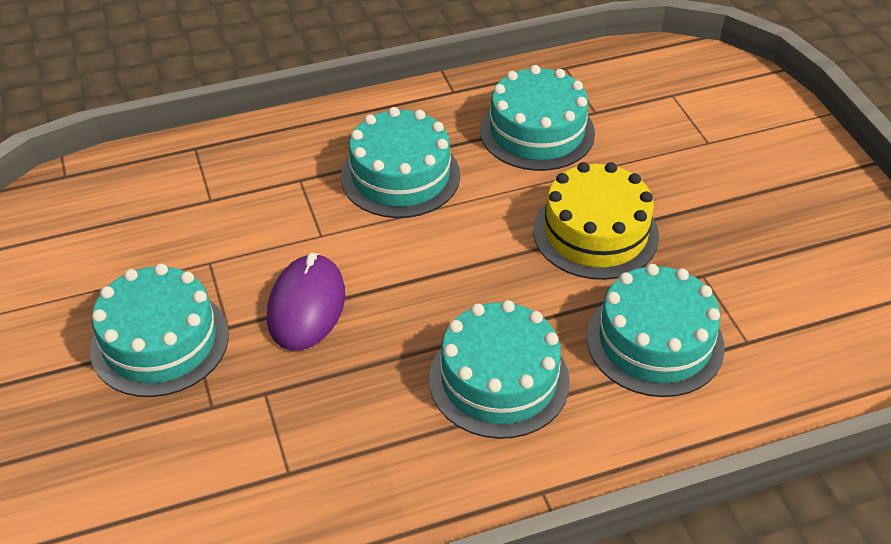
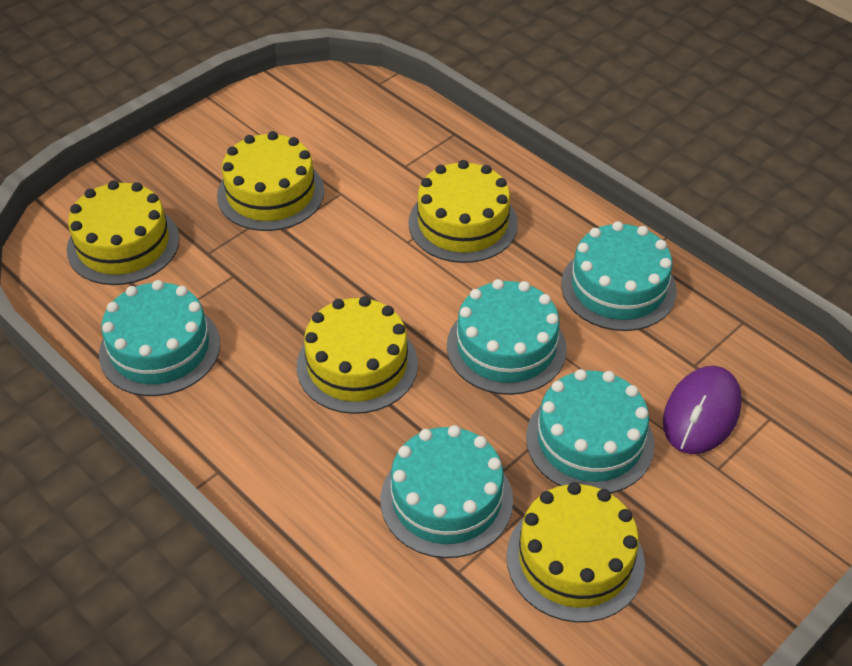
yellow cake: [533,162,659,280] = 1 -> [67,181,180,285] [217,131,324,231] [297,296,418,414] [408,160,518,263] [506,482,645,622] = 5

